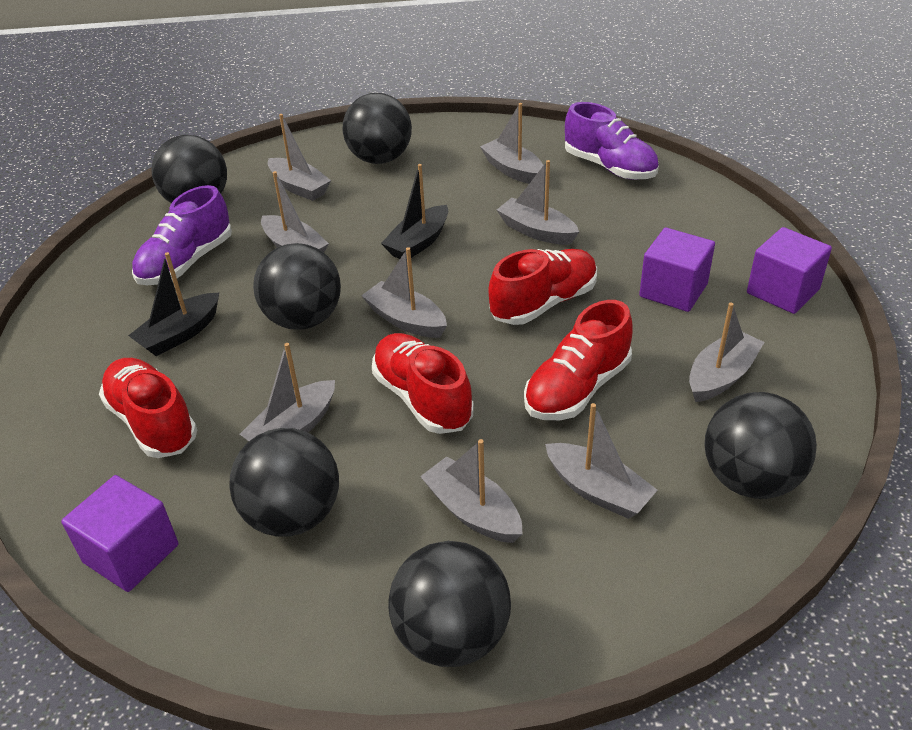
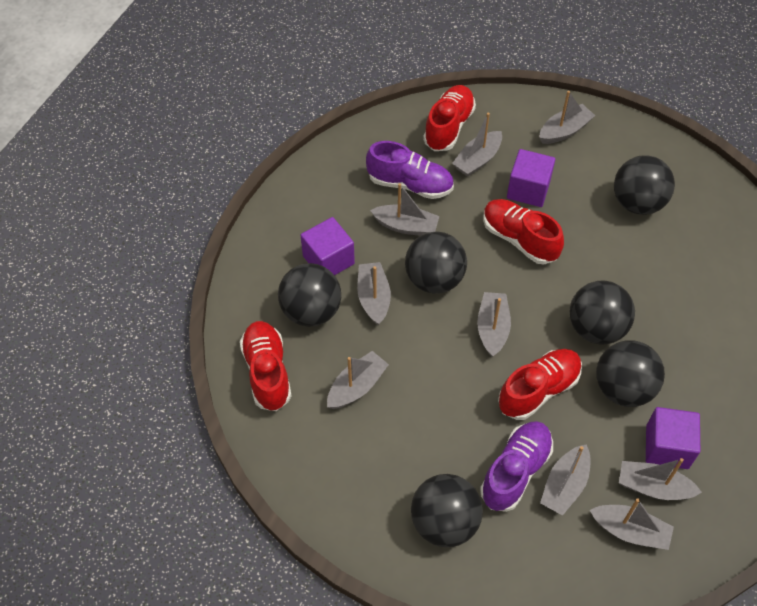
black boat: [128,252,219,356] [381,164,448,259] = 2 -> none = 0

